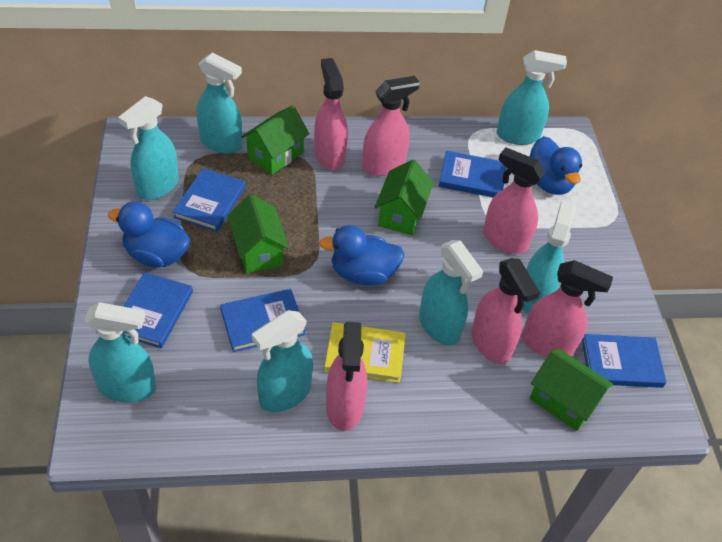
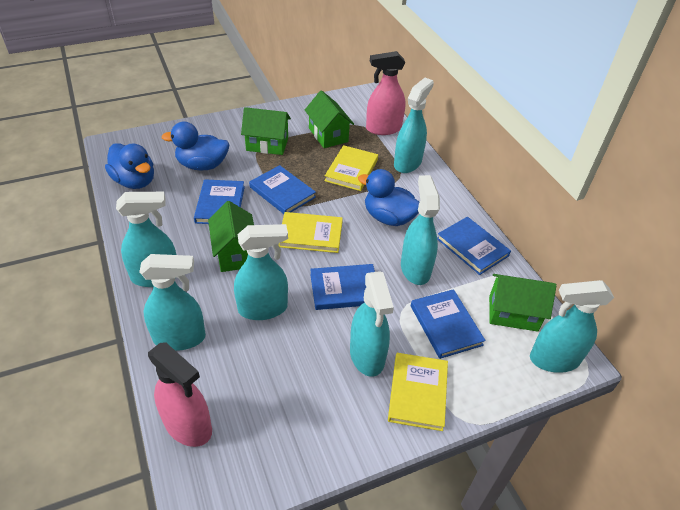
pink spray bottle: [314,58,348,170] [326,322,368,431] [362,76,420,176] [471,258,540,364] [483,147,546,254] [522,260,613,357] = 6 -> [148,342,212,447] [366,51,405,135] = 2
yellow book: [324,322,406,383] = 1 -> [279,212,343,253] [325,145,378,191] [388,353,448,431] = 3

